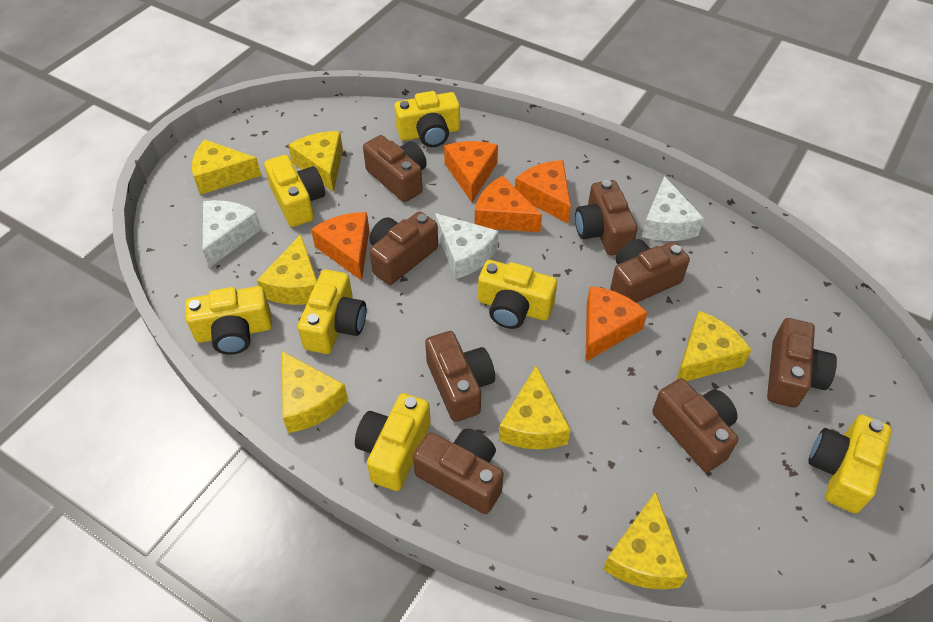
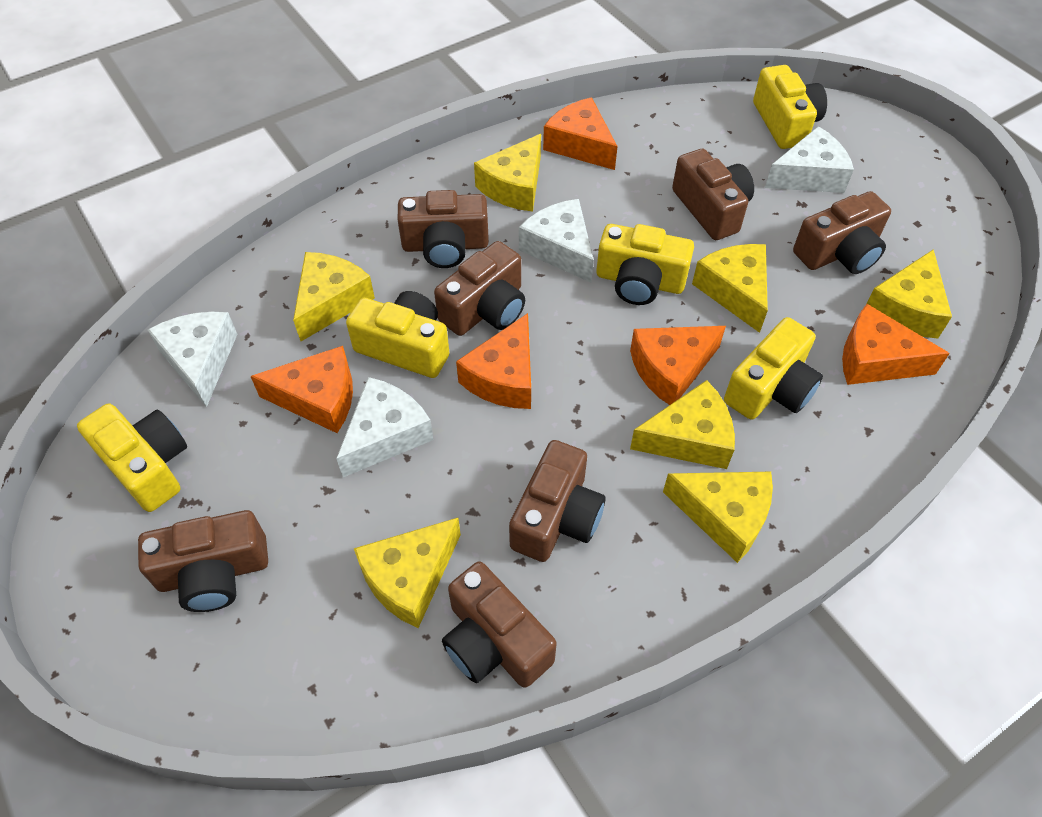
brown camera: [363,135,427,202] [369,211,438,285] [413,429,504,514] [425,331,495,422] [575,180,637,255] [610,239,690,303] [652,378,738,472] [767,318,837,408] = 8 -> [138,510,268,612] [398,190,489,268] [434,241,525,336] [442,561,557,688] [509,440,605,562] [672,149,754,240] [793,191,891,274] = 7
white cheese: [203,200,262,268] [435,213,499,279] [642,176,704,241] = 3 -> [148,312,237,407] [336,377,434,477] [519,199,594,283] [765,126,854,193] = 4
yellow camera: [185,286,272,355] [264,155,325,227] [298,270,366,354] [355,393,431,491] [394,91,460,147] [478,260,557,329] [809,415,892,513] = 7 -> [77,403,187,512] [346,291,449,378] [596,224,694,305] [724,317,823,420] [753,65,827,149] = 5

